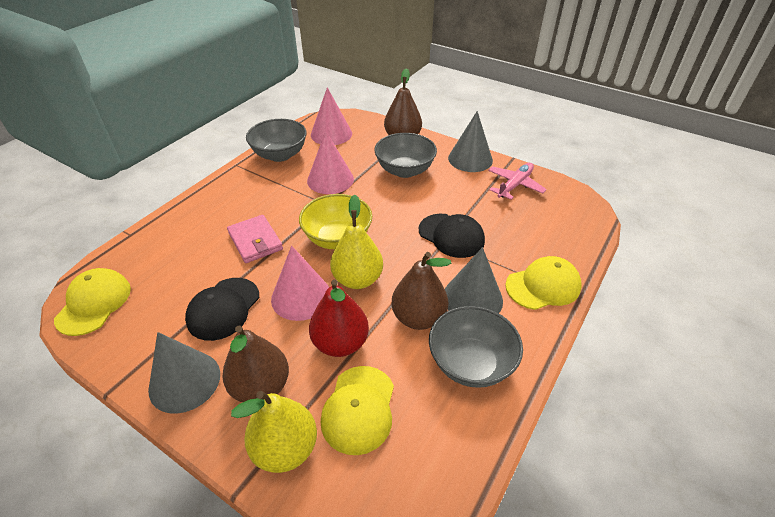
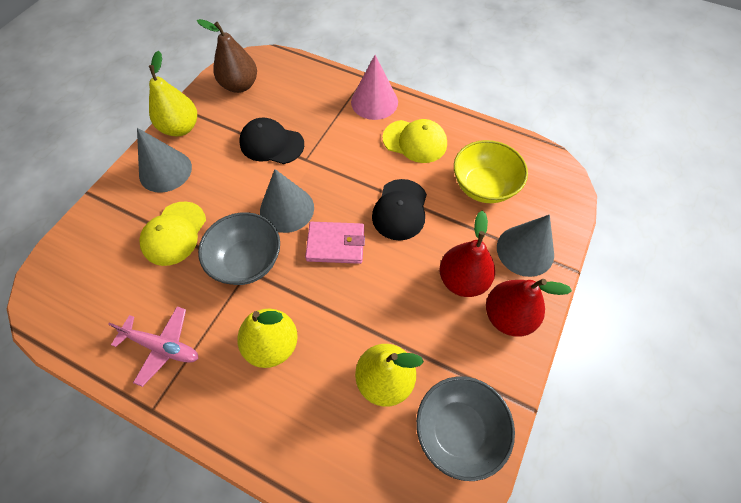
brown pear: [222,325,289,403] [384,68,422,135] [391,252,451,330] = 3 -> [197,19,257,93] = 1
grey bowl: [246,119,307,162] [374,133,437,178] [429,306,523,388] = 3 -> [198,212,280,285] [416,376,515,481] = 2
pink cone: [271,246,329,321] [307,131,354,194] [311,87,352,145] = 3 -> [351,55,398,120] = 1
red pear: [309,280,369,357] = 1 -> [439,211,495,297] [486,279,572,337] = 2
yellow cap: [54,268,131,336] [321,366,394,455] [505,256,582,310] = 3 -> [140,201,206,266] [382,119,447,163] = 2
yellow pear: [231,391,317,473] [330,195,383,289] = 2 -> [149,51,197,136] [237,309,298,368] [355,344,424,407] = 3

